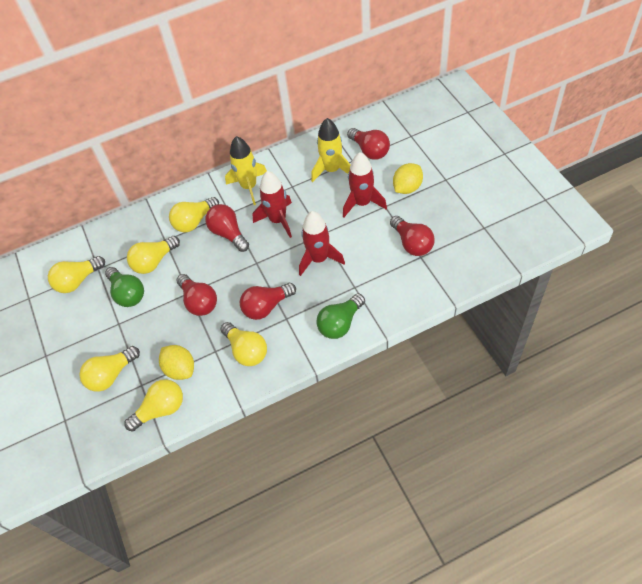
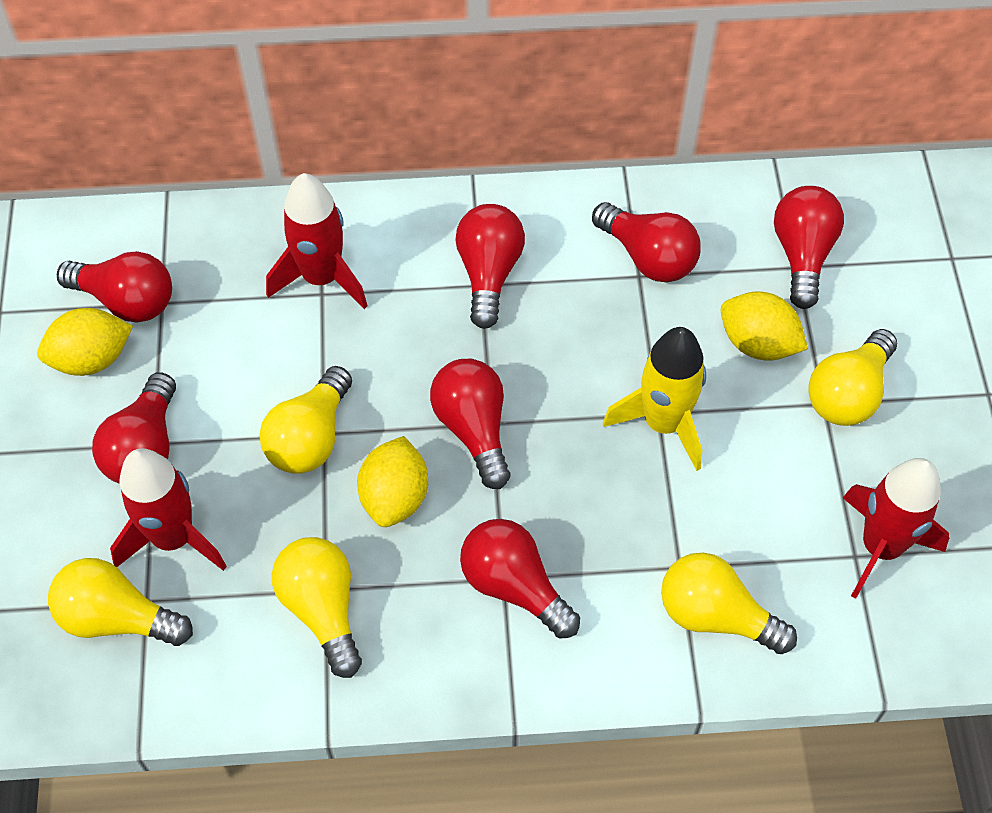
green light bulb: [105,267,144,307] [316,293,365,339] = 2 -> none = 0
red light bulb: [176,274,217,316] [205,204,249,252] [240,283,296,320] [347,128,390,160] [390,216,435,256] = 5 -> [57,251,172,323] [92,372,176,484] [430,359,510,489] [455,204,525,329] [460,519,580,639] [592,202,701,283] [774,186,844,309] = 7
yellow lemon: [159,345,194,380] [393,163,423,194] = 2 -> [37,308,133,376] [357,436,428,527] [721,292,808,361] = 3
yellow light bulb: [48,256,105,293] [79,346,140,392] [124,379,183,431] [127,236,180,274] [169,197,219,233] [220,322,267,366] = 6 -> [48,558,193,646] [260,366,352,474] [272,537,362,678] [661,553,797,654] [808,329,897,426] = 5
yellow rocket: [225,136,267,205] [311,118,351,182] = 2 -> [603,327,706,471] = 1

